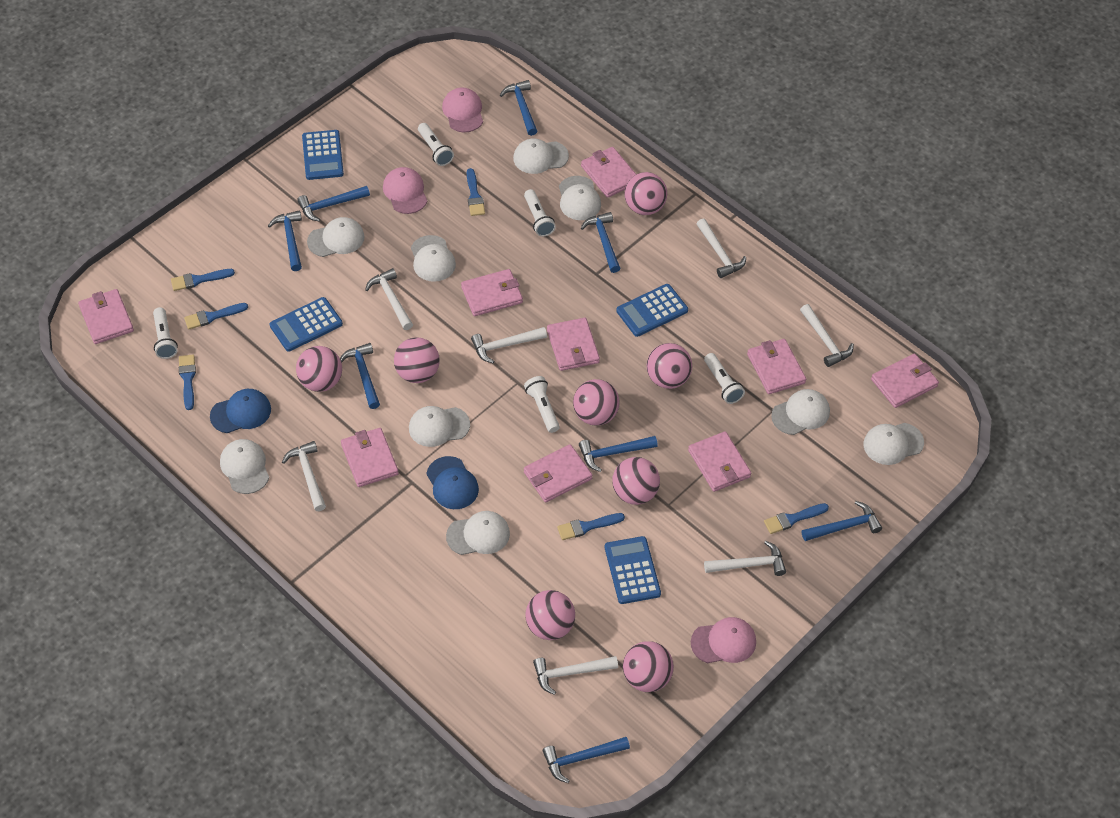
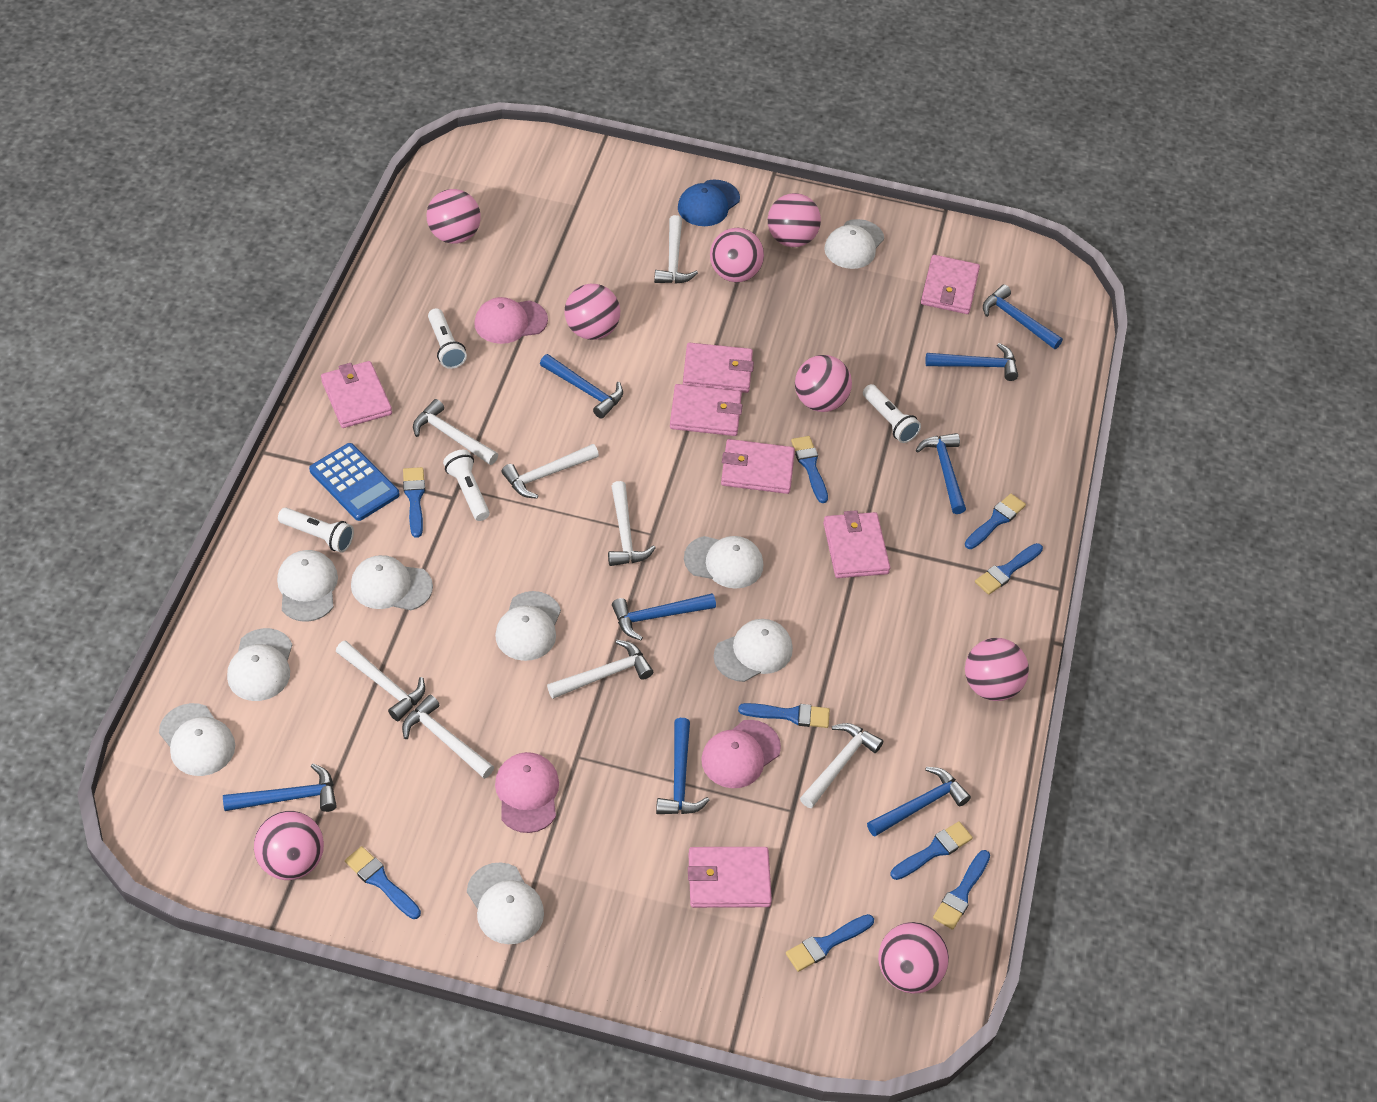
blue brush: [171,269,235,291] [179,355,196,410] [184,303,248,329] [467,168,485,216] [557,513,625,540] [764,503,829,534] = 6 -> [345,846,421,919] [403,467,425,538] [738,703,830,728] [786,914,874,972] [791,436,828,503] [891,821,973,880] [933,850,990,930] [965,493,1026,549] [975,543,1043,595] = 9
blue calculator: [270,297,343,352] [302,130,344,180] [605,536,661,604] [616,284,688,337] = 4 -> [309,443,400,521] = 1
blue cap: [210,389,271,433] [426,456,479,509] = 2 -> [678,180,740,226] = 1
pink wallet: [78,289,134,344] [341,428,399,487] [461,269,523,316] [524,444,593,503] [547,318,600,371] [581,147,636,198] [688,431,751,492] [747,339,806,394] [871,354,939,408] = 9 -> [321,361,392,428] [670,384,743,436] [683,343,754,393] [688,847,772,908] [721,439,795,494] [823,510,890,578] [921,255,980,314] = 7
white flashlight: [153,307,178,359] [418,123,454,166] [524,189,556,237] [524,376,560,433] [704,353,745,404] = 5 -> [278,508,354,553] [428,308,467,369] [443,450,490,521] [863,384,921,443] = 4
white hammer: [282,441,326,511] [365,268,413,330] [471,327,547,363] [533,656,618,695] [697,219,746,278] [704,541,786,576] [800,304,854,367] = 7 -> [336,640,425,721] [402,695,494,779] [413,399,498,465] [501,444,599,499] [547,640,653,699] [608,481,656,566] [654,215,698,284] [800,723,883,808] = 8

